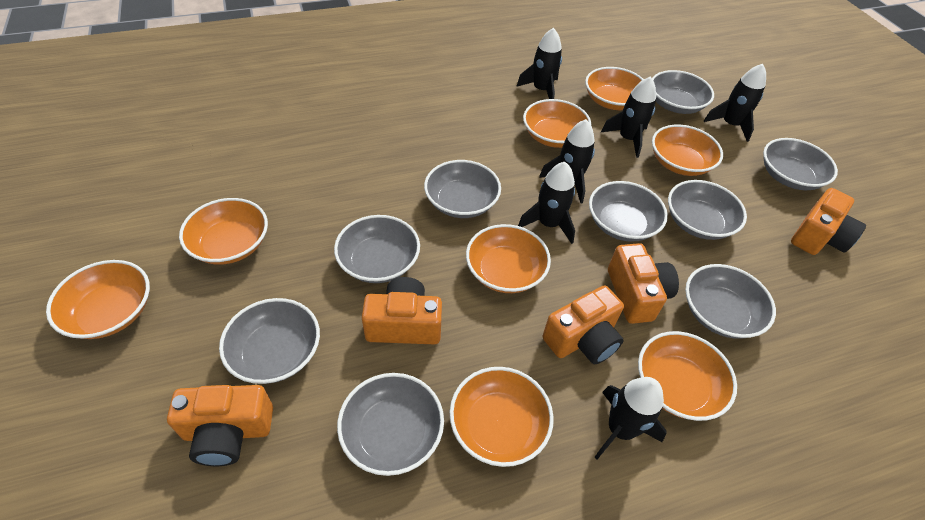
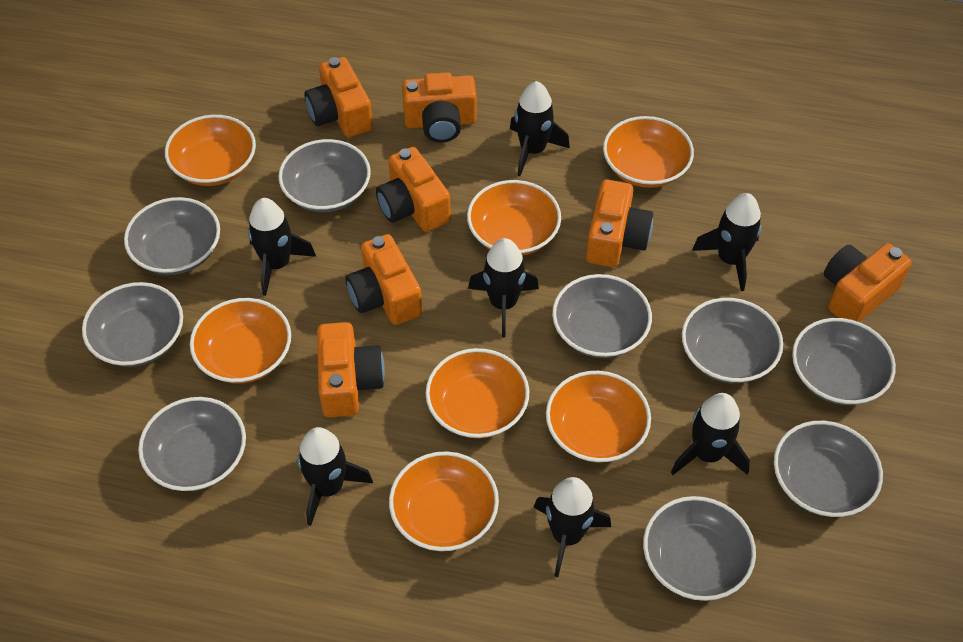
black rocket: [516,28,562,99] [518,162,575,244] [539,119,595,203] [594,377,667,459] [601,77,656,158] [704,64,766,142] = 6 -> [248,198,316,296] [297,427,373,526] [468,238,539,337] [510,81,570,176] [534,477,611,577] [671,393,750,475] [692,193,762,291] = 7
orange bowl: [46,260,150,339] [179,198,268,265] [450,367,554,467] [466,224,551,293] [523,99,591,148] [585,67,644,110] [638,331,737,421] [652,125,723,176] = 8 -> [165,115,256,186] [190,298,291,384] [389,451,499,551] [425,348,529,438] [467,180,561,256] [546,371,651,463] [603,116,694,188] = 7
orange camera: [167,385,273,466] [362,277,442,345] [543,285,624,365] [608,243,679,324] [791,188,866,255] = 5 -> [305,57,373,137] [317,322,385,418] [346,234,422,325] [376,147,451,232] [402,72,476,143] [586,180,653,267] [824,243,912,322] = 7

